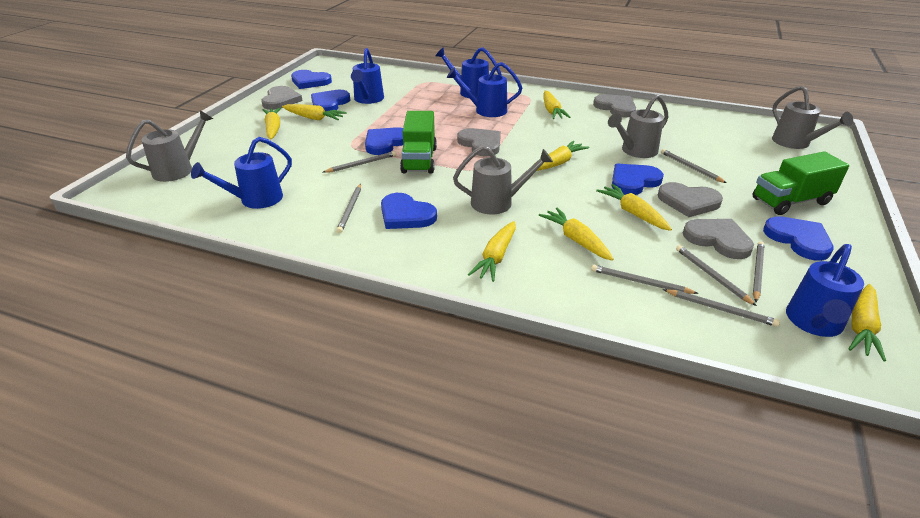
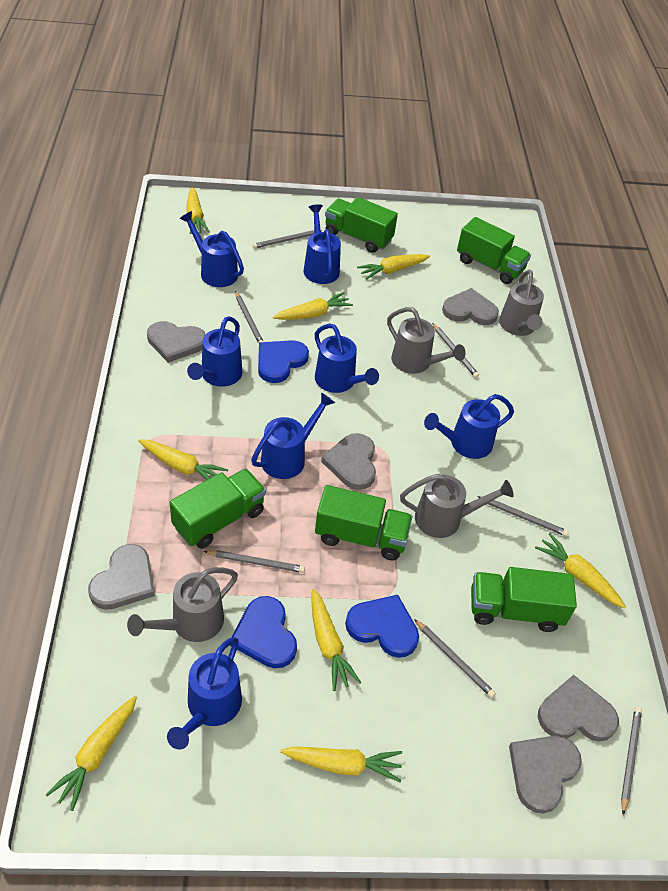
blue heart: [291,70,332,89] [311,90,350,111] [365,127,403,155] [381,193,437,229] [612,164,664,195] [763,216,833,261] = 6 -> [230,596,297,668] [258,340,309,383] [345,595,419,658] = 3
blue watering can: [191,137,292,209] [351,48,384,104] [436,47,502,98] [447,62,522,117] [786,244,864,337] = 5 -> [167,637,242,750] [179,211,244,287] [187,316,242,387] [251,392,335,479] [304,204,341,284] [315,324,379,393] [424,394,514,459] = 7
green truck: [400,111,437,174] [752,152,849,215] = 2 -> [170,468,266,548] [315,485,412,560] [325,197,398,253] [457,217,531,284] [471,567,577,632] = 5
grey heart: [261,86,303,110] [457,128,501,156] [593,94,636,117] [658,182,723,217] [683,219,754,259] = 5 -> [88,544,155,610] [147,321,206,363] [321,433,376,490] [442,288,499,325] [509,736,582,814] [538,675,619,742] = 6

